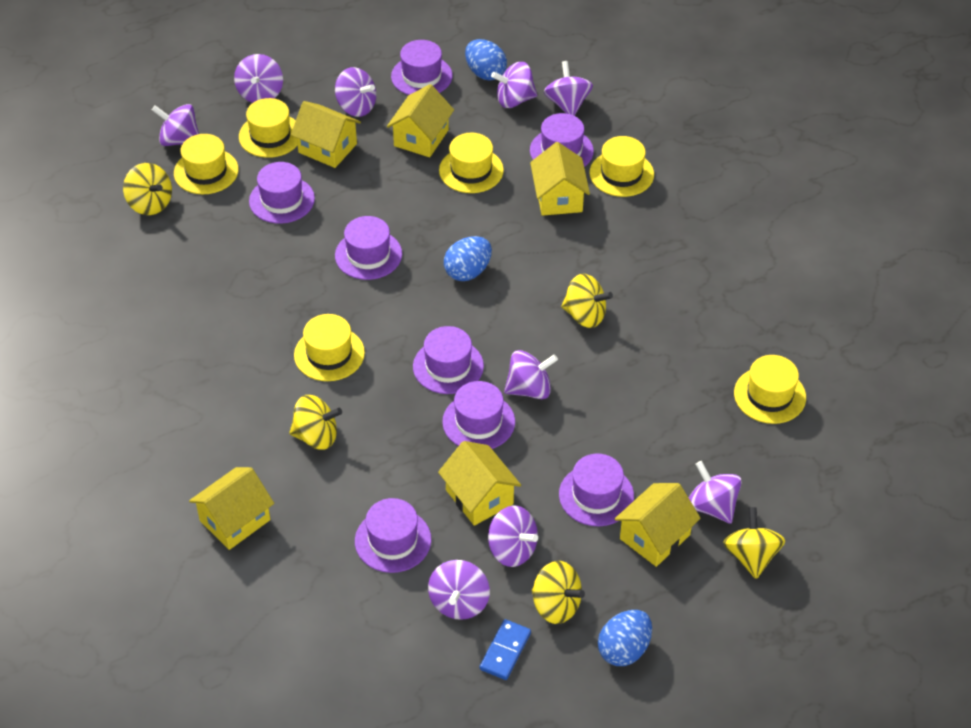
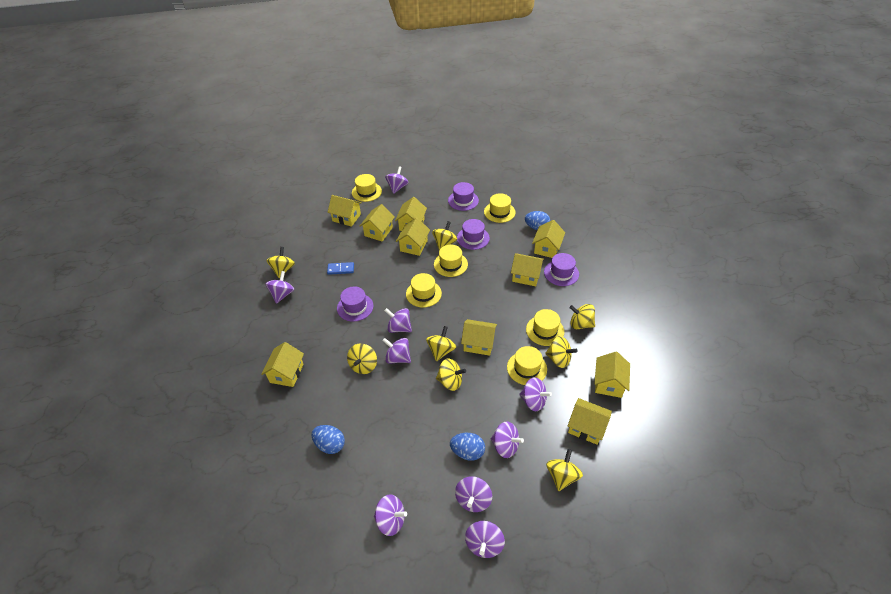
purple hat: [249,162,315,224] [335,216,402,280] [355,498,431,573] [391,40,453,95] [413,326,484,394] [442,381,515,449] [530,113,594,167] [559,453,634,526] = 8 -> [337,286,373,322] [448,182,479,211] [457,219,490,250] [544,253,579,286] = 4
yellow house: [189,467,274,550] [291,101,361,168] [387,84,454,157] [438,441,521,526] [530,142,590,216] [614,483,701,567] = 6 -> [261,342,304,387] [328,195,362,227] [360,204,395,241] [395,197,427,231] [396,217,430,256] [461,319,497,356] [511,253,544,286] [532,220,565,258] [568,398,612,445] [594,352,630,398] = 10
yellow spinning top: [123,163,172,215] [289,395,342,449] [532,561,585,624] [561,274,613,328] [723,507,785,579] = 5 -> [266,247,295,279] [347,343,377,374] [426,326,456,361] [432,221,457,251] [436,358,466,391] [545,336,578,368] [546,449,583,491] [569,304,595,329] = 8

